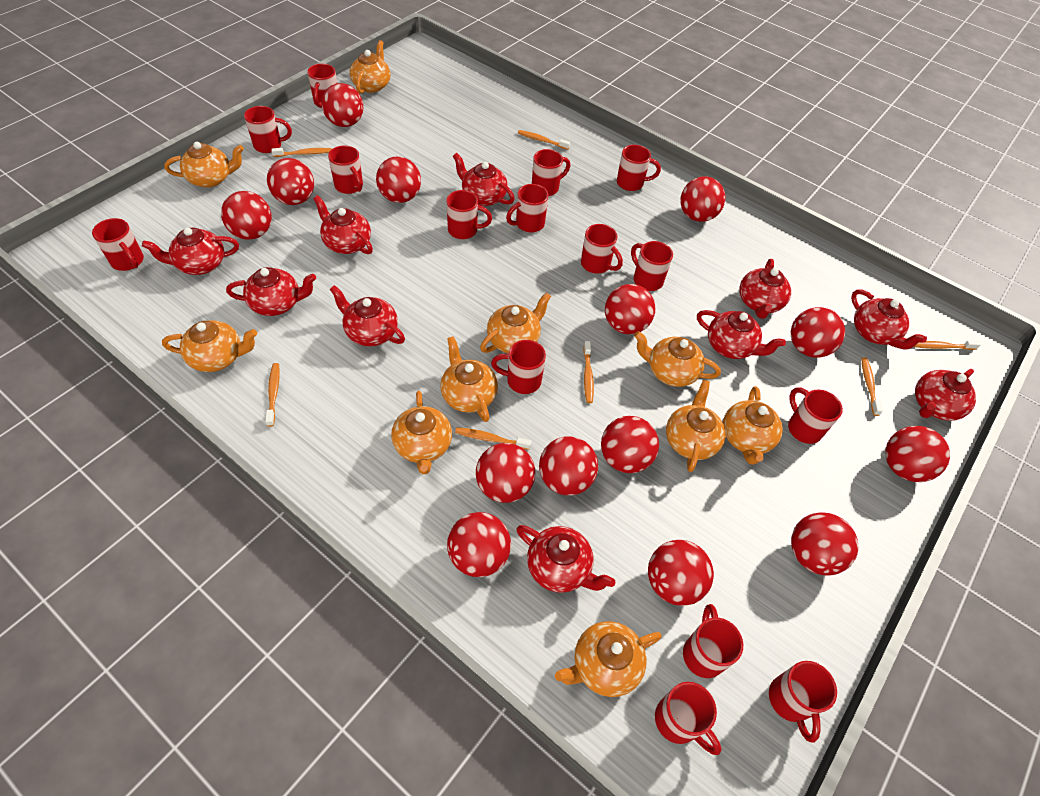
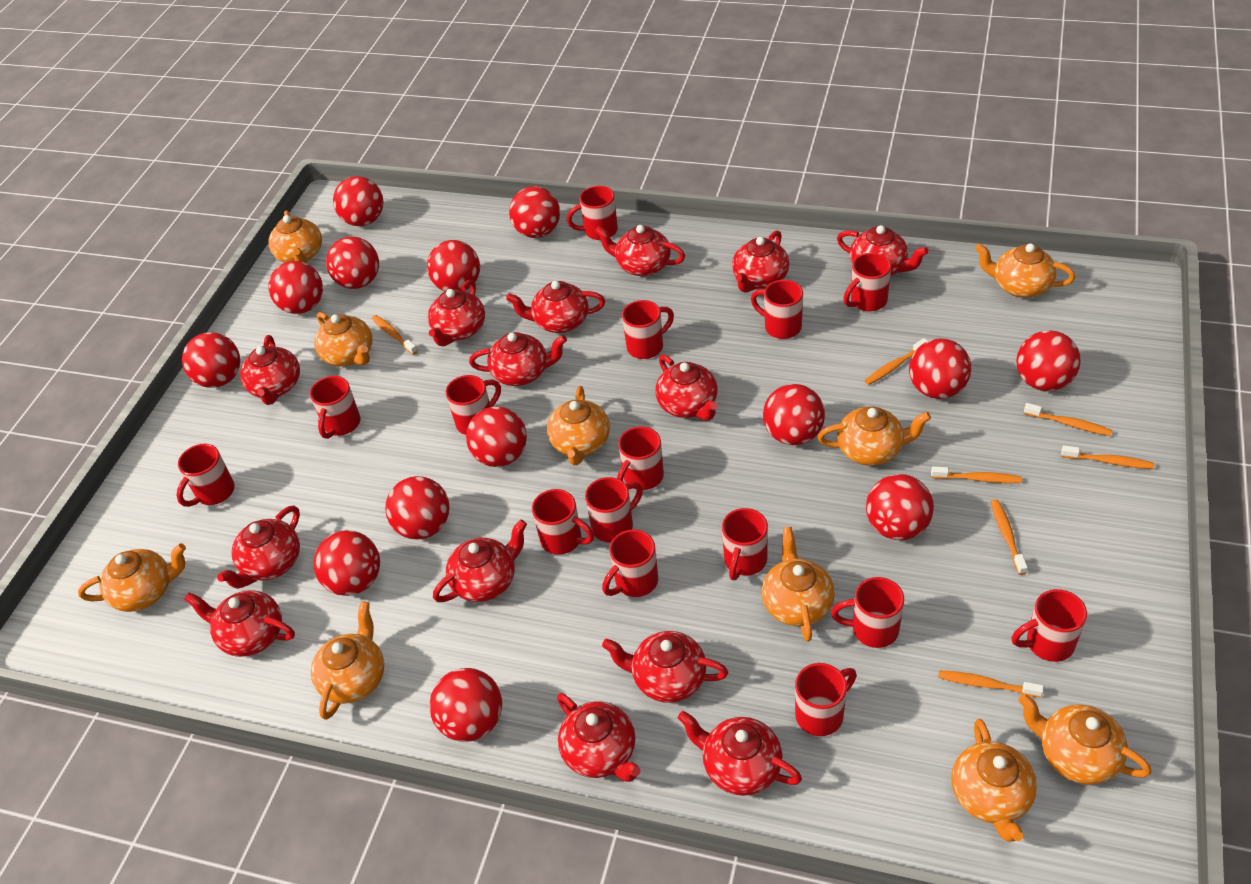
red teapot: [142,227,239,275] [226,267,316,316] [313,195,373,254] [330,285,405,346] [453,153,515,206] [516,525,615,593] [697,310,786,359] [739,259,791,319] [851,290,927,350] [915,369,976,421] = 10 -> [184,590,295,657] [217,505,300,589] [240,335,300,405] [428,280,485,346] [433,519,527,602] [469,332,567,386] [506,281,605,333] [557,693,641,782] [595,225,685,276] [602,631,728,703] [655,355,718,421] [678,711,802,796] [732,230,789,293] [837,225,929,276] = 14

